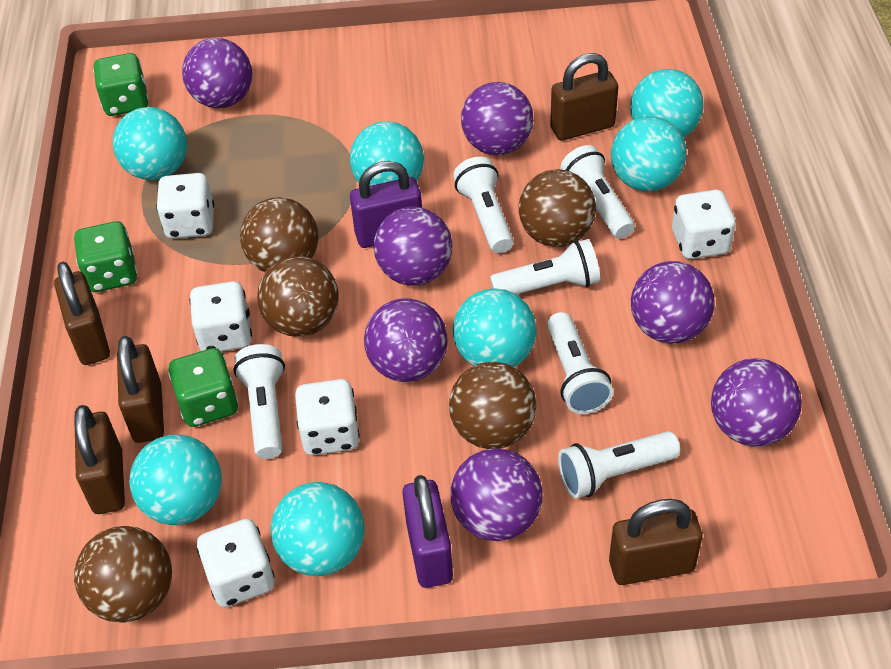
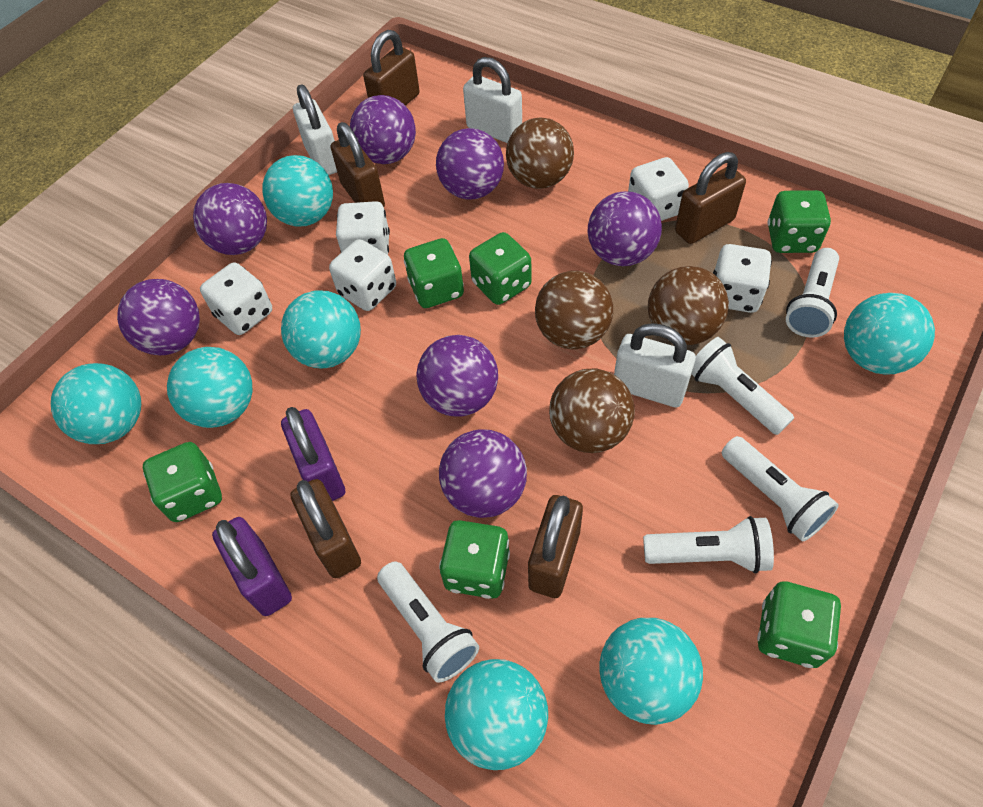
brown ball: [74,526,172,623] [240,197,318,272] [257,256,339,337] [449,362,536,449] [519,169,596,247] = 5 -> [506,117,574,189] [535,271,613,350] [549,369,635,453] [648,266,729,345] = 4
green dice: [74,221,137,292] [93,53,149,116] [168,348,238,427] = 3 -> [143,442,222,522] [404,238,464,308] [439,520,510,599] [469,232,532,305] [757,581,841,668] [768,190,831,253] = 6
white flashlight: [233,344,285,459] [453,157,514,253] [490,239,600,294] [547,312,613,414] [558,431,680,498] [560,145,635,239] = 6 -> [377,561,479,683] [643,516,774,573] [692,337,794,435] [722,436,839,541] [786,248,839,338] = 5
white padlock: none = 0 -> [293,84,337,175] [463,57,522,143] [614,323,696,407] = 3

